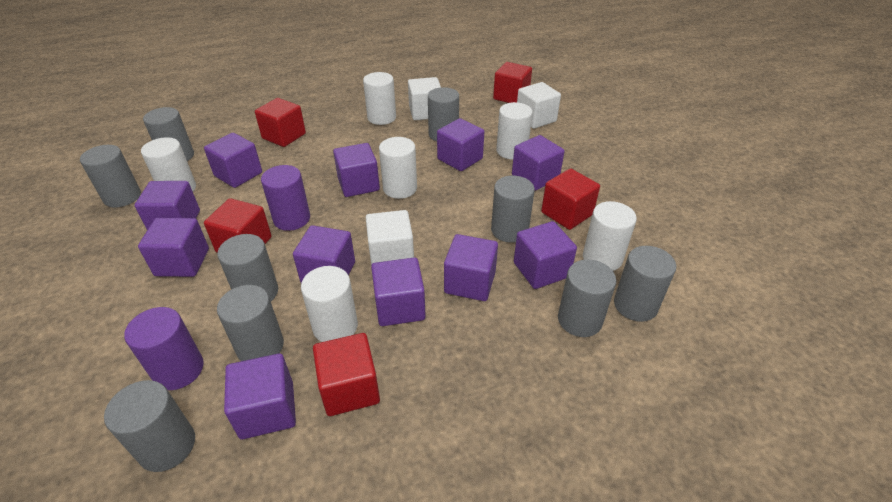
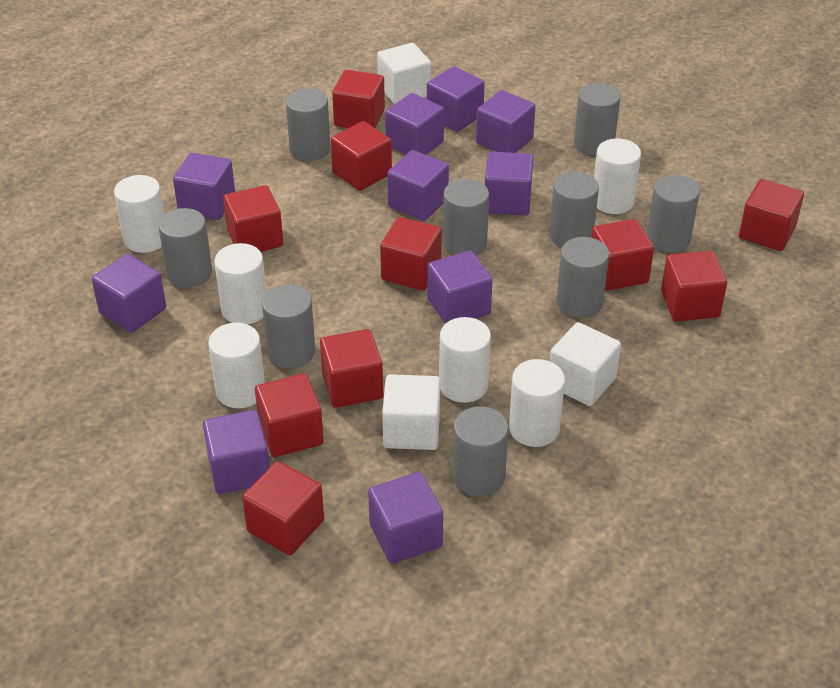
purple cube: [135,181,200,230] [138,218,209,277] [204,133,262,188] [224,353,296,439] [293,225,355,283] [333,143,380,197] [371,258,426,326] [437,118,484,171] [444,234,498,301] [512,135,565,191] [514,221,577,289] = 11 -> [92,254,166,333] [173,153,235,220] [203,410,270,494] [368,472,443,564] [385,93,444,155] [387,150,449,221] [427,66,485,132] [428,251,492,324] [476,90,536,153] [485,151,534,216] = 10
purple cylinder: [124,307,204,390] [261,165,310,231] = 2 -> none = 0
red cube: [204,198,272,253] [255,98,306,147] [313,333,380,416] [493,62,532,103] [541,168,600,230] = 5 -> [223,185,283,252] [242,461,324,555] [255,374,324,457] [320,329,383,408] [331,121,392,191] [332,70,385,128] [380,217,442,290] [591,219,654,291] [661,251,727,322] [739,179,804,251] = 10

